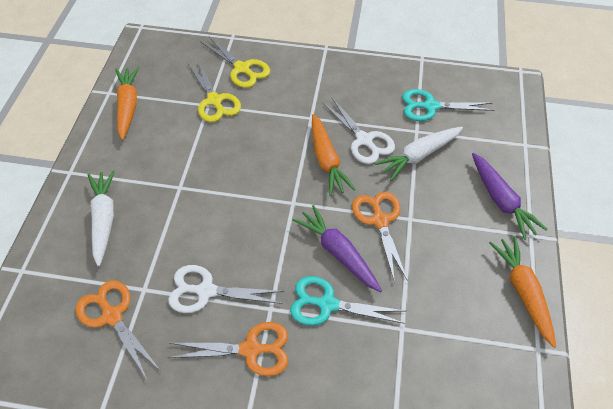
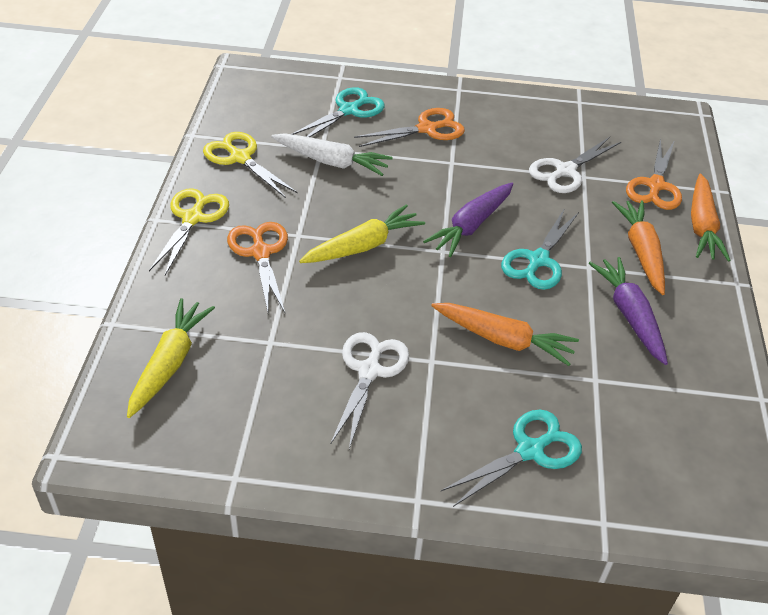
turquoise scissors: [290,276,406,326] [402,89,494,121] = 2 -> [292,87,385,137] [441,410,582,507] [501,208,579,290] = 3
white carrot: [88,170,115,267] [375,127,463,181] = 2 -> [271,133,393,176] = 1
yellow carrot: none = 0 -> [127,298,215,418] [299,205,425,263] = 2

